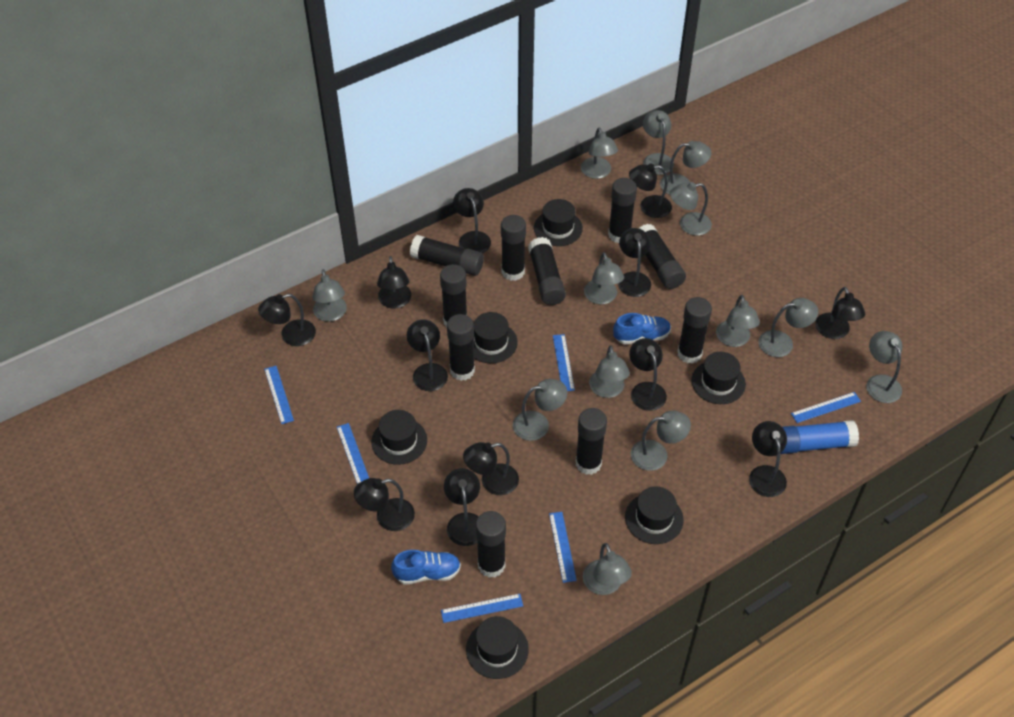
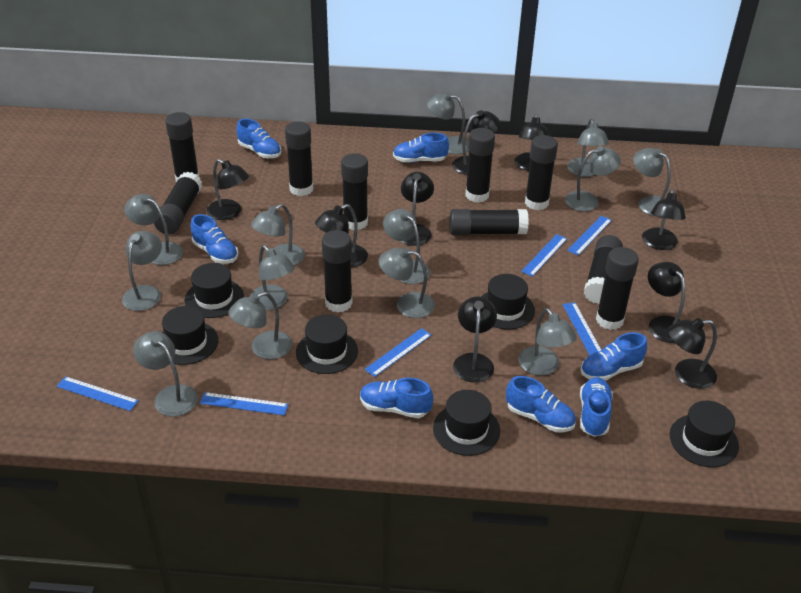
black lamp: [258,294,316,346] [354,478,415,531] [377,256,411,308] [407,319,448,391] [444,468,480,546] [453,188,491,253] [463,442,519,495] [618,228,651,297] [629,164,672,218] [629,338,667,411] [749,421,787,497] [815,287,865,339] = 12 -> [207,159,249,220] [315,204,368,267] [400,172,434,246] [452,110,500,175] [453,296,497,383] [514,113,549,171] [642,189,686,250] [648,262,685,343] [668,318,717,389] = 9
blue glue stick: [780,420,859,454] = 1 -> none = 0
blue shoe: [391,550,461,585] [613,313,671,345] = 2 -> [191,214,238,264] [236,119,281,158] [360,378,433,418] [393,133,449,163] [506,376,576,432] [580,377,613,437] [581,332,647,381] = 7

